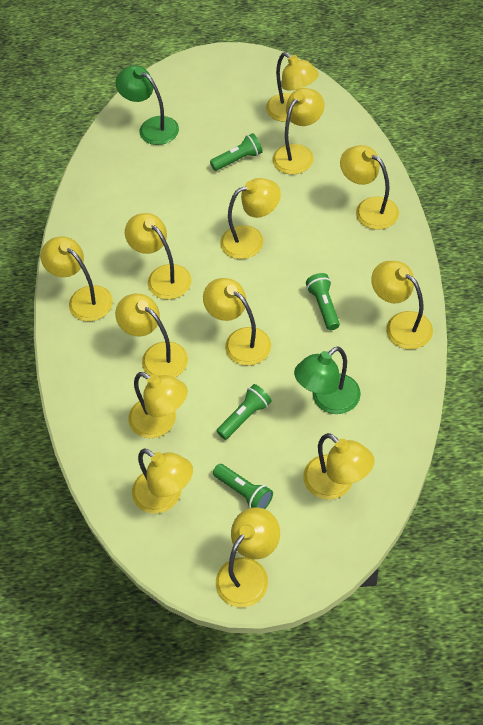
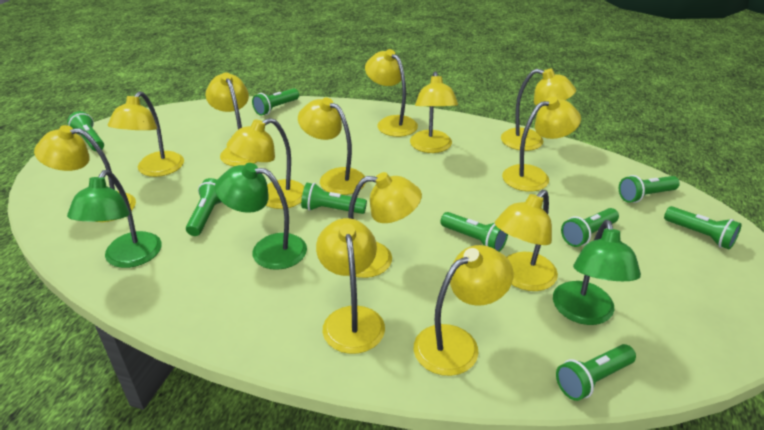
green flashlight: [210,133,263,171] [213,464,273,509] [217,384,272,440] [306,273,340,330] = 4 -> [67,111,104,151] [186,178,221,236] [252,88,299,116] [301,183,367,214] [440,212,508,252] [556,344,636,401] [561,208,619,247] [619,175,680,203] [664,206,742,250] = 9
green lamp: [115,65,179,145] [294,346,361,414] = 2 -> [67,170,162,268] [215,163,307,270] [553,220,641,325] = 3

